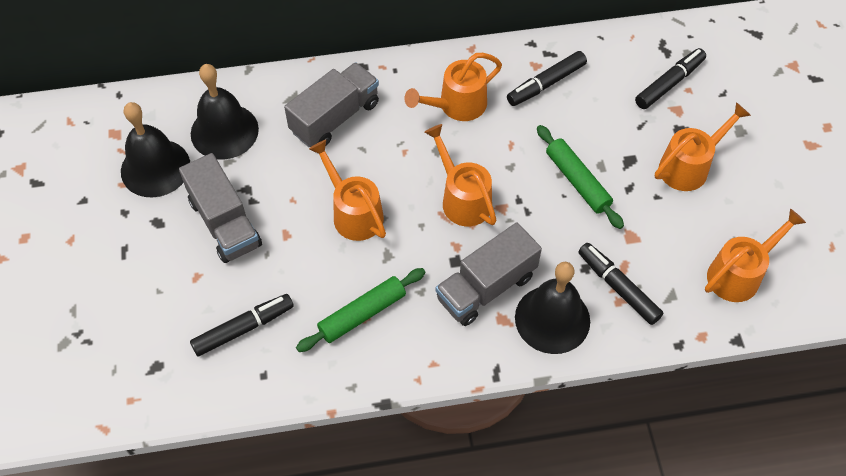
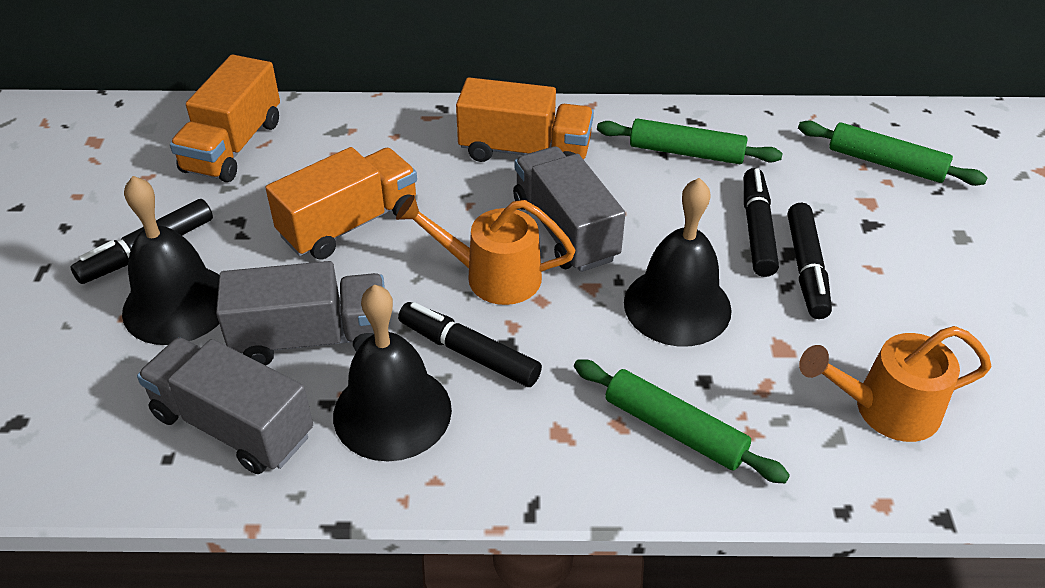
green rolling pin: [296,268,425,352] [537,125,624,229] = 2 -> [574,359,790,483] [597,118,783,164] [798,121,988,186] = 3
orange truck: none = 0 -> [170,55,280,182] [266,147,417,260] [456,77,594,162] = 3
orange watering can: [309,140,386,241] [404,53,502,121] [424,124,497,226] [655,102,751,191] [705,209,806,302] = 5 -> [396,195,575,305] [799,326,991,442] = 2

